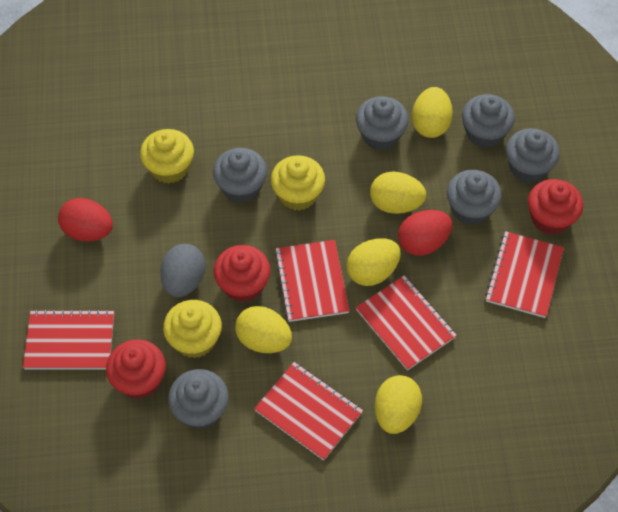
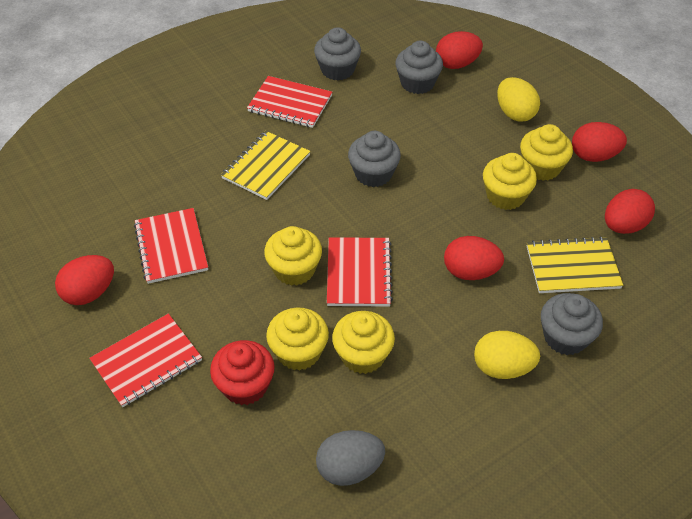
grey cupcake: [168,369,229,429] [213,148,267,203] [356,96,409,150] [447,170,502,225] [462,94,515,148] [506,128,560,183] = 6 -> [314,27,361,80] [348,131,401,187] [395,41,443,94] [541,293,603,355] = 4
red cupcake: [106,339,166,399] [214,245,271,302] [528,179,583,235] = 3 -> [210,340,275,405] = 1
red egg: [58,198,113,241] [398,210,452,256] = 2 -> [55,255,114,305] [436,31,483,69] [444,236,504,280] [572,122,627,162] [605,189,655,234] = 5
red notebook: [23,309,114,370] [254,362,363,461] [274,240,349,322] [356,275,457,371] [485,231,564,318] = 5 -> [89,314,202,407] [134,208,208,284] [247,76,332,128] [327,237,393,307] = 4
yellow cupcake: [140,129,194,184] [163,300,222,358] [271,155,325,211] = 3 -> [264,226,322,286] [266,308,329,371] [332,311,395,374] [483,153,537,210] [520,124,573,181] = 5
yellow egg: [235,306,292,353] [347,239,401,286] [370,172,426,214] [375,375,422,434] [412,87,453,138] = 5 -> [474,331,540,379] [497,77,540,122] = 2
yellow notebook: none = 0 -> [221,131,311,200] [527,236,623,293] = 2

